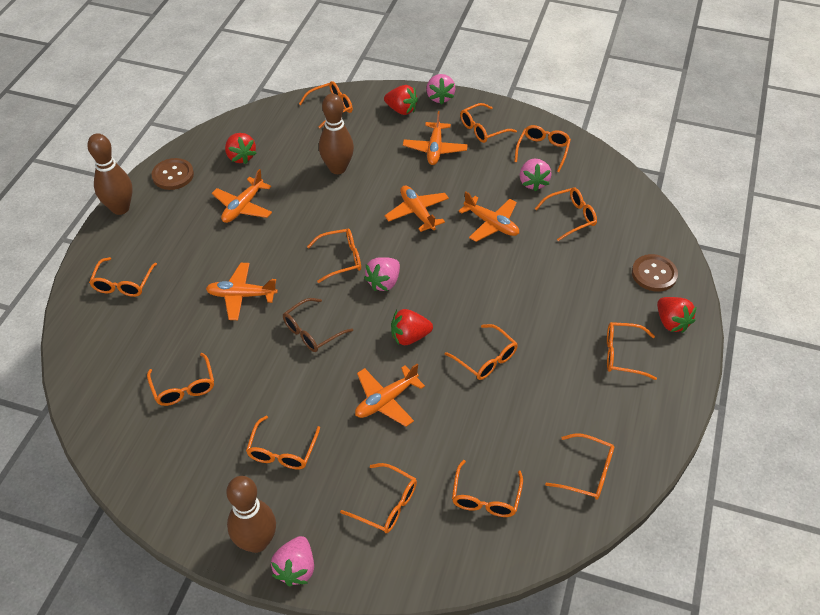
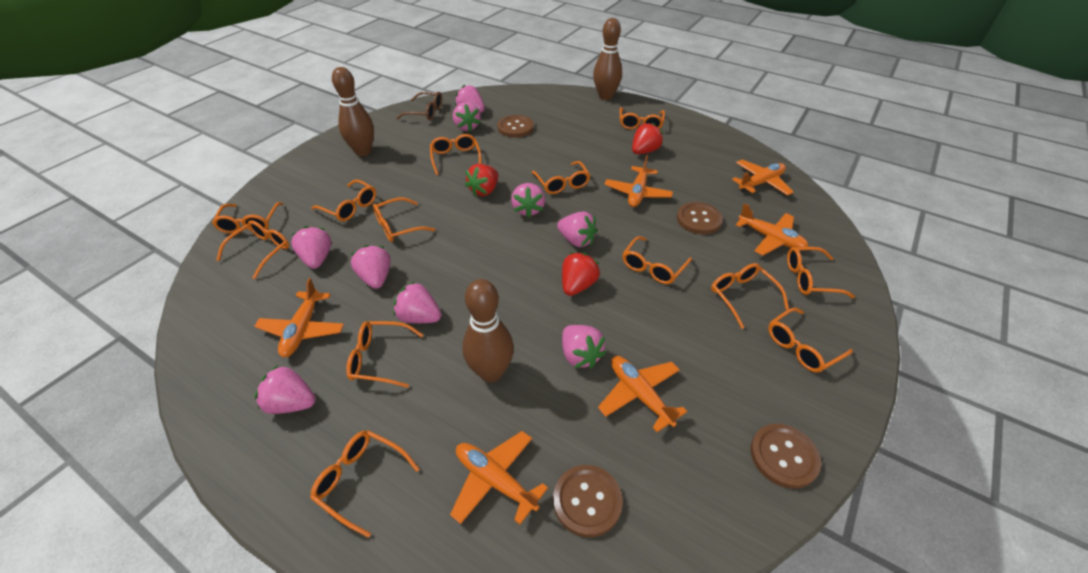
brown button: [152,158,194,190] [632,254,678,292] = 2 -> [498,115,534,138] [553,465,623,537] [677,202,723,234] [751,424,821,489] = 4
pink strawberry: [271,536,314,586] [364,257,400,291] [426,74,456,105] [520,158,552,192] = 4 -> [254,365,316,414] [291,226,331,269] [351,245,390,289] [393,282,441,323] [453,102,481,132] [455,85,485,113] [511,183,545,218] [557,211,598,247] [562,325,606,368] = 9
red strawberry: [225,133,257,164] [384,85,418,115] [391,309,433,345] [657,297,697,333] = 4 -> [465,164,499,197] [562,252,600,296] [632,122,663,154] = 3

